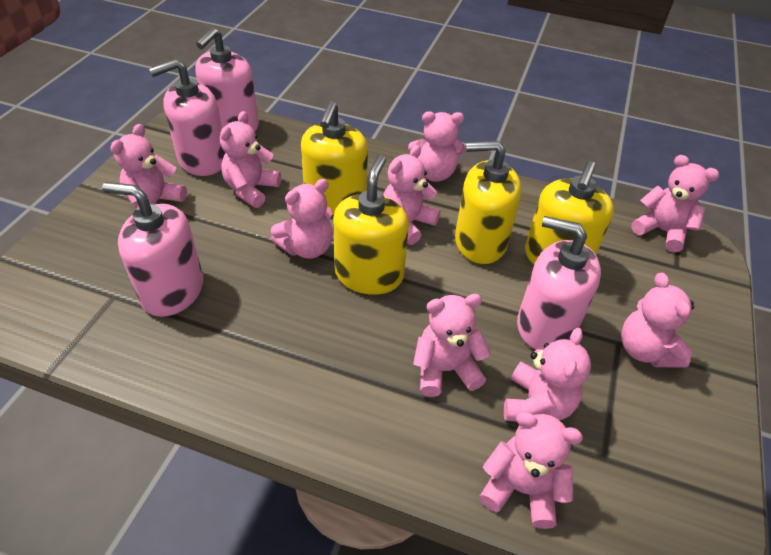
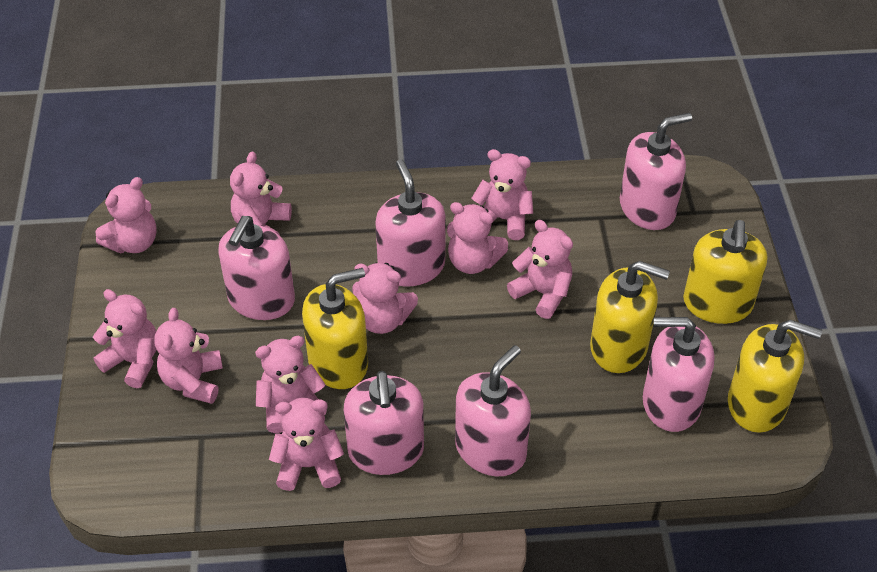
pink soap dispenser: [102,182,203,317] [149,59,226,176] [196,27,259,131] [517,216,601,350] = 4 -> [218,216,295,320] [344,371,424,475] [375,159,446,287] [455,345,531,476] [620,113,692,230] [643,317,715,432] = 6

